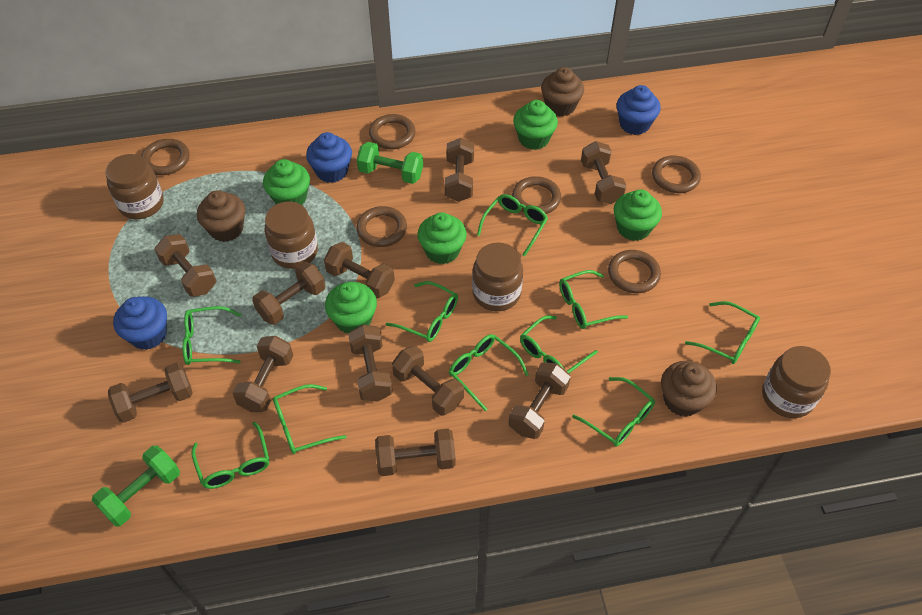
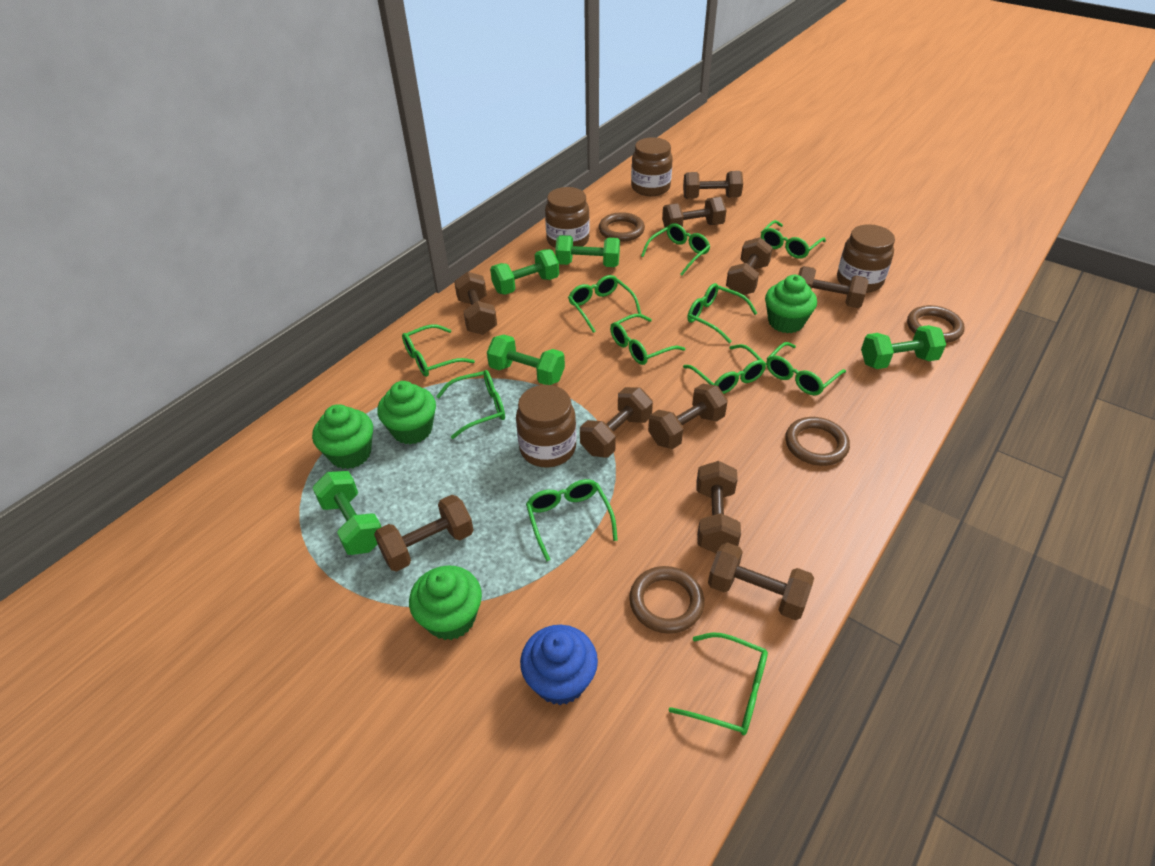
blue cupcake: [113,296,167,350] [306,132,352,183] [616,85,661,135] = 3 -> [520,625,598,705] = 1
brown cupcake: [197,190,245,242] [541,67,584,117] [661,361,717,417] = 3 -> none = 0
brown dumbbell: [108,362,193,423] [154,234,216,297] [233,336,293,412] [252,262,325,325] [324,242,395,299] [348,325,393,402] [375,429,456,476] [392,346,464,416] [445,138,474,202] [509,362,571,439] [581,141,626,204] = 11 -> [374,495,473,572] [454,272,497,335] [580,387,653,458] [648,384,728,449] [662,197,727,231] [683,171,743,199] [696,461,741,553] [708,542,814,620] [726,237,773,295] [798,266,869,308] = 10
brown ring: [141,139,189,175] [356,206,407,247] [369,114,416,149] [512,176,561,214] [608,250,661,293] [652,156,701,193] = 6 -> [599,212,645,242] [629,566,704,634] [785,417,850,466] [907,305,965,343] = 4
green cupcake: [263,159,310,205] [325,282,377,333] [418,212,466,264] [513,100,558,150] [614,189,662,241] = 5 -> [312,404,373,469] [377,381,436,444] [409,565,482,640] [765,275,817,333] = 4
green dumbbell: [92,446,180,526] [357,142,423,184] = 2 -> [312,471,381,555] [487,335,565,385] [490,249,559,295] [555,235,620,267] [861,325,946,369] = 5
green glasses: [182,306,242,365] [191,422,269,489] [273,384,346,454] [386,281,458,342] [449,334,529,411] [477,194,548,256] [520,316,598,373] [559,270,628,329] [572,377,655,447] [685,301,760,364] = 10 -> [402,324,475,377] [436,370,505,439] [526,479,618,561] [568,275,641,333] [610,314,686,365] [641,223,710,275] [669,632,768,735] [683,344,766,394] [687,283,757,343] [761,220,826,259] [766,342,846,395] = 11

